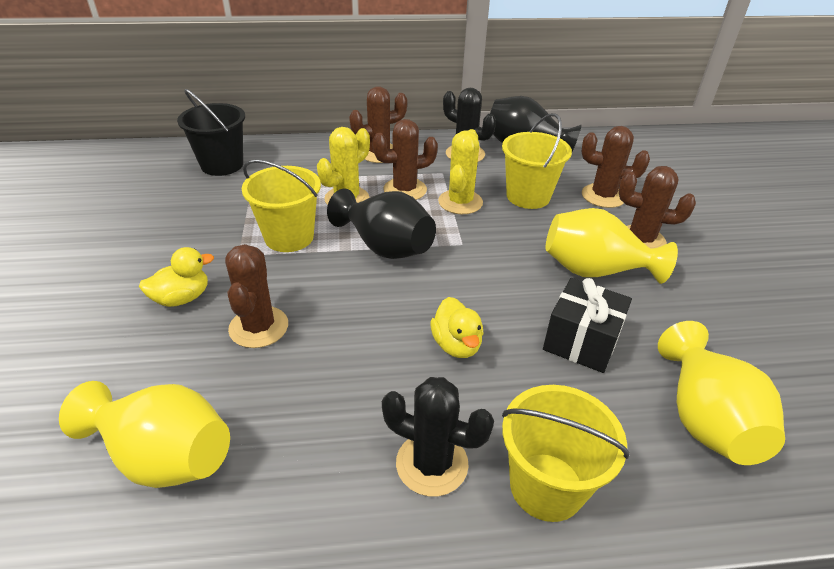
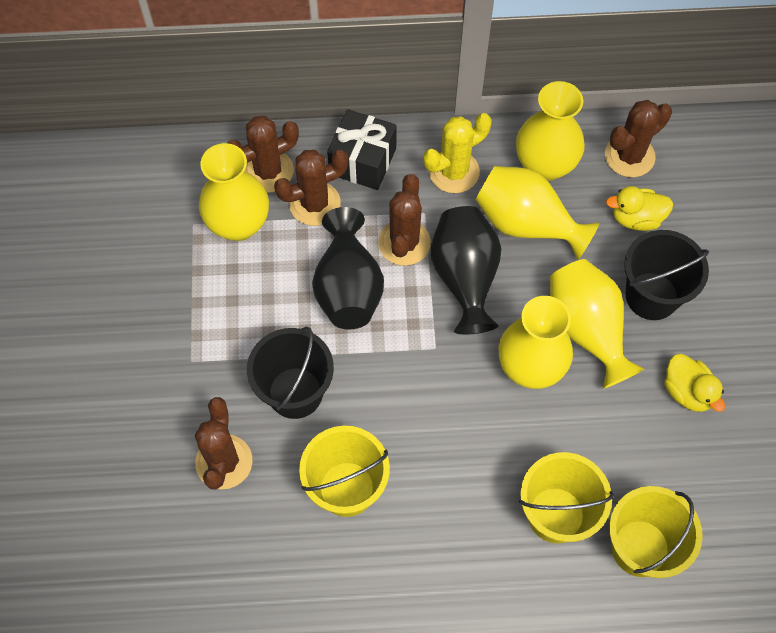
black bucket: [177,89,245,176] = 1 -> [247,327,334,419] [624,230,709,320] = 2
black cactus: [382,377,494,496] [443,88,496,162] = 2 -> none = 0
yellow cactus: [317,127,370,205] [438,129,483,214] = 2 -> [423,113,491,193] = 1
yellow vase: [59,381,230,488] [546,208,678,284] [658,321,785,465] = 3 -> [199,143,269,241] [475,166,600,260] [499,296,573,389] [516,81,585,181] [550,259,644,389] = 5

